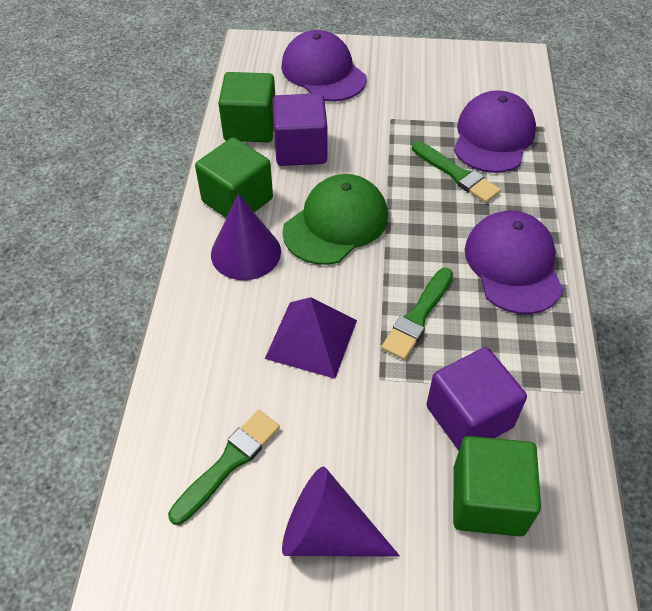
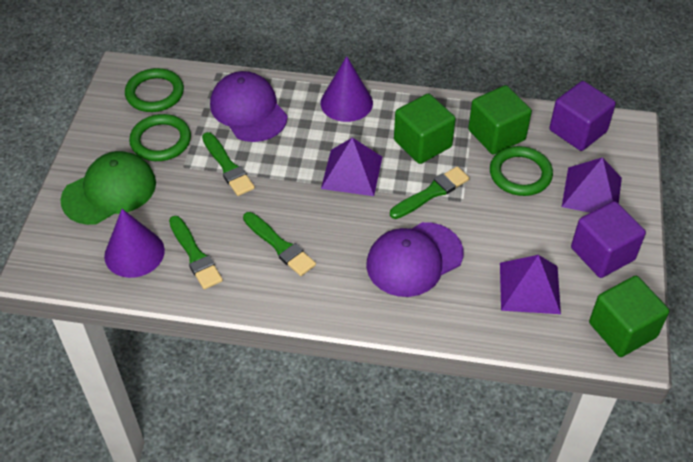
green brush: [168,410,280,525] [381,268,453,360] [412,141,501,203] = 3 -> [169,216,223,289] [202,132,255,196] [243,212,316,276] [390,166,470,219] = 4
green ring: none = 0 -> [125,68,184,112] [129,114,191,161] [490,146,553,196] = 3
purple cap: [281,30,366,102] [454,90,536,173] [465,211,563,314] = 3 -> [210,71,288,142] [366,222,464,297] = 2
purple pyramid: [265,297,357,379] = 1 -> [321,138,382,196] [500,255,561,314] [562,157,622,213] = 3

